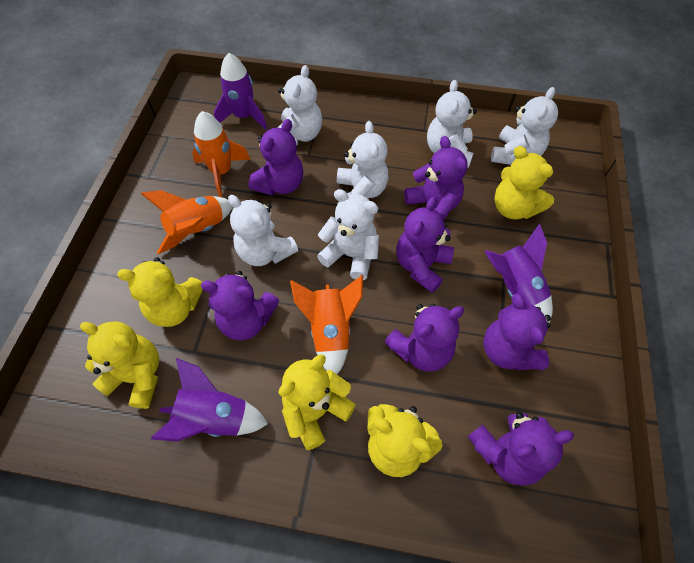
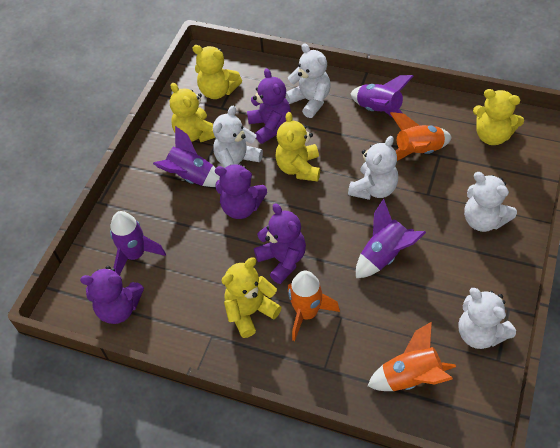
purple rocket: [151,358,268,442] [214,53,267,130] [485,224,553,323] = 3 -> [110,211,166,276] [153,126,220,187] [350,75,413,118] [356,199,426,278] = 4
purple teddy bear: [201,271,279,340] [248,119,303,196] [384,303,464,372] [397,197,454,293] [404,136,467,219] [468,412,574,486] [483,293,551,370] = 7 -> [80,266,144,324] [215,164,267,219] [247,68,291,144] [254,203,306,284] = 4
white teddy bear: [228,195,298,266] [278,65,322,145] [317,189,379,280] [337,121,389,200] [427,80,477,168] [491,87,558,165] = 6 -> [213,106,263,168] [285,43,331,118] [348,136,398,200] [458,288,516,349] [464,172,517,232] = 5

